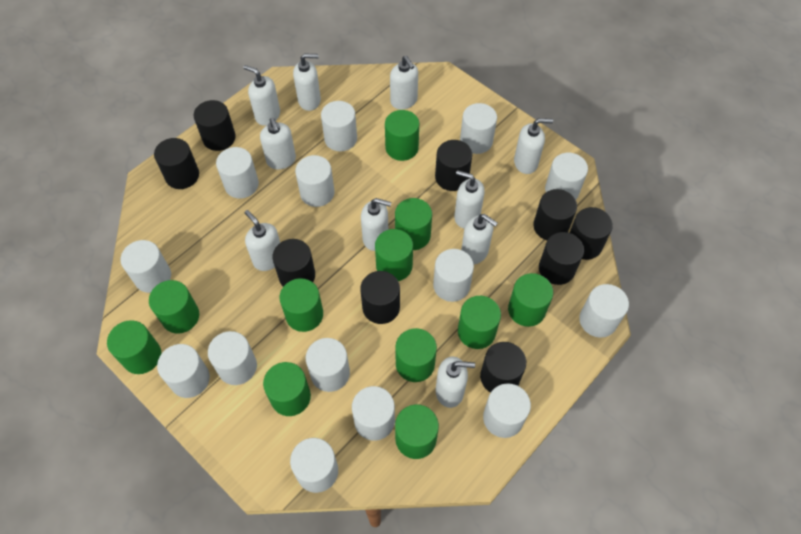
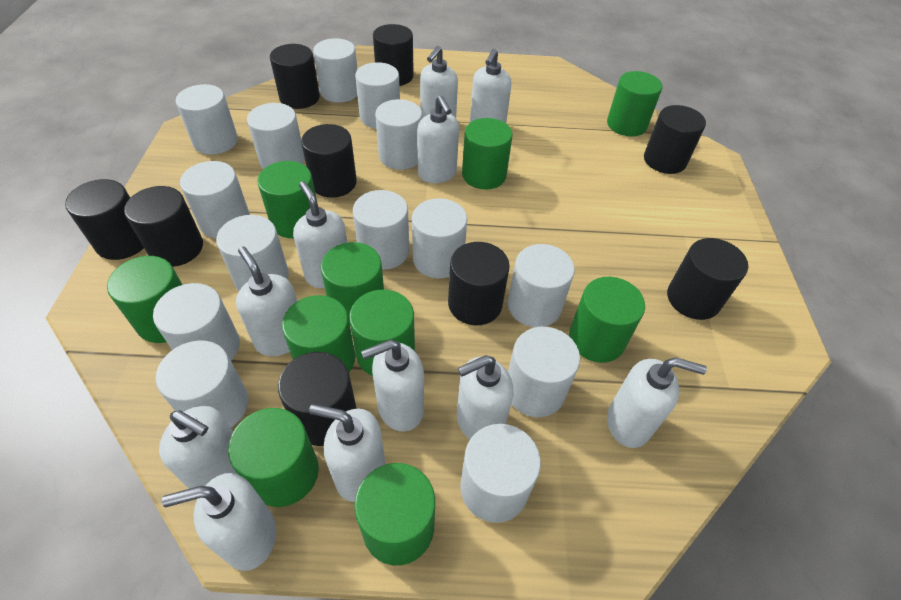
green cylinder: [107,320,161,374] [149,280,199,333] [263,362,311,416] [280,278,323,332] [375,229,413,281] [385,110,419,161] [395,198,432,250] [395,328,437,382] [395,404,439,459] [458,296,501,349] [508,273,553,327] = 11 -> [107,256,182,343] [228,408,319,507] [257,161,317,238] [282,295,355,372] [321,242,384,327] [349,290,415,376] [354,463,435,565] [462,118,513,190] [569,277,645,363] [607,71,662,137] = 10
white soap dispenser: [243,65,280,126] [245,210,280,271] [260,118,296,169] [293,53,321,111] [361,198,391,251] [390,56,418,110] [436,356,475,408] [454,170,485,228] [461,214,498,264] [514,118,553,174] = 10 -> [159,406,238,489] [162,473,276,571] [236,246,297,356] [293,181,348,288] [309,404,386,502] [361,340,424,432] [417,95,459,183] [420,46,458,118] [457,355,513,440] [470,49,512,123] [607,357,707,448] = 11

